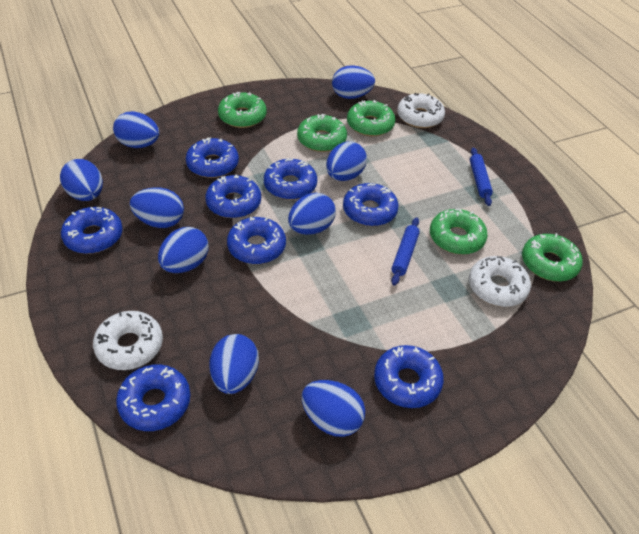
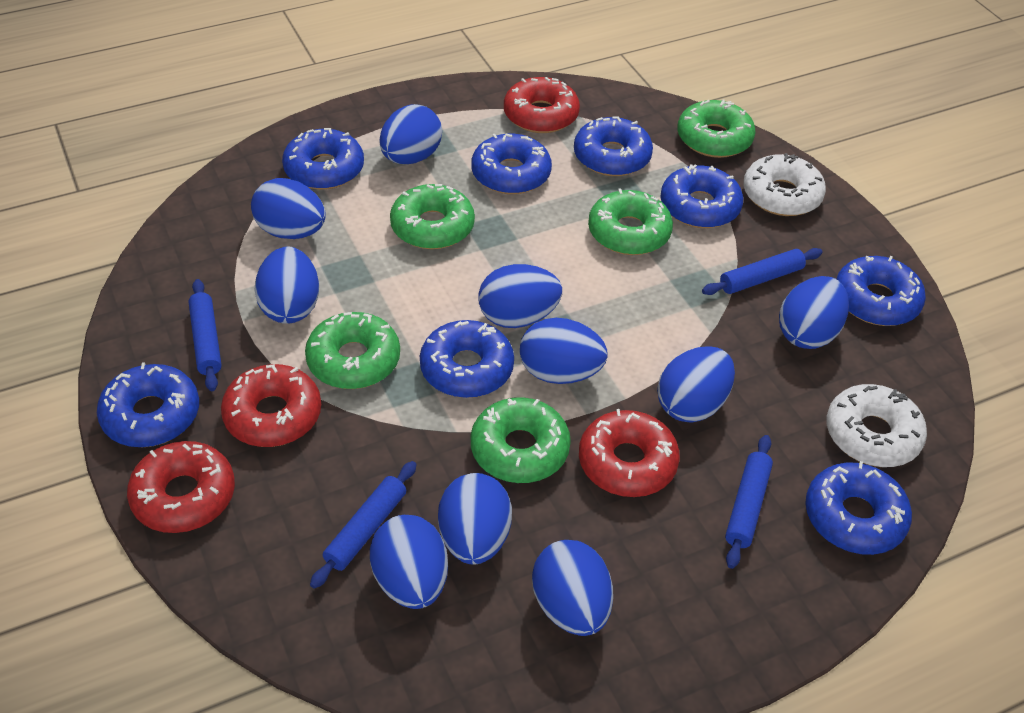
blue egg: [60,159,103,201] [113,111,159,148] [130,188,184,228] [158,227,209,273] [209,334,259,394] [288,193,336,235] [302,380,365,437] [326,142,367,181] [332,65,375,99] = 9 -> [251,178,326,239] [255,246,319,324] [370,515,448,609] [380,104,442,164] [438,473,512,565] [478,264,562,328] [520,318,608,384] [532,540,613,636] [657,346,735,423] [779,276,849,349] = 10
blue rolling pin: [391,218,420,285] [470,148,493,206] = 2 -> [189,279,222,391] [310,461,417,589] [702,248,822,295] [725,435,773,569] = 4
red donut: none = 0 -> [127,441,235,533] [221,364,321,447] [504,77,580,133] [579,409,680,497] = 4
white donut: [93,311,163,370] [397,93,445,128] [469,256,531,307] = 3 -> [743,153,826,216] [826,384,927,467] = 2

